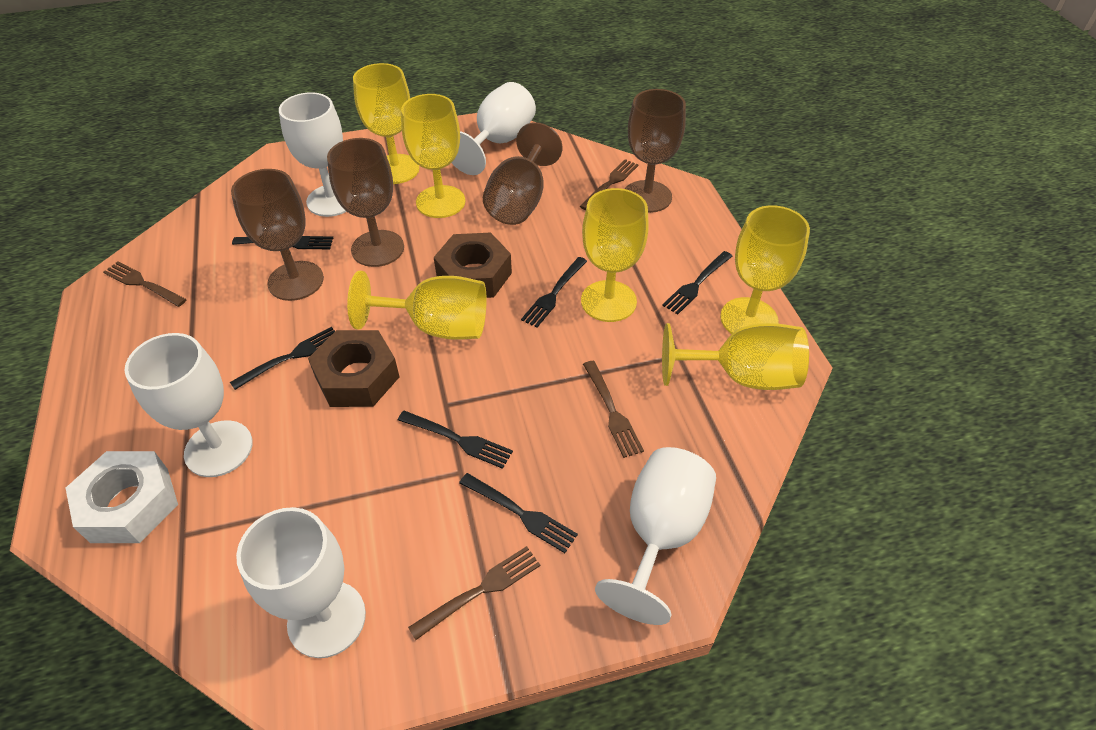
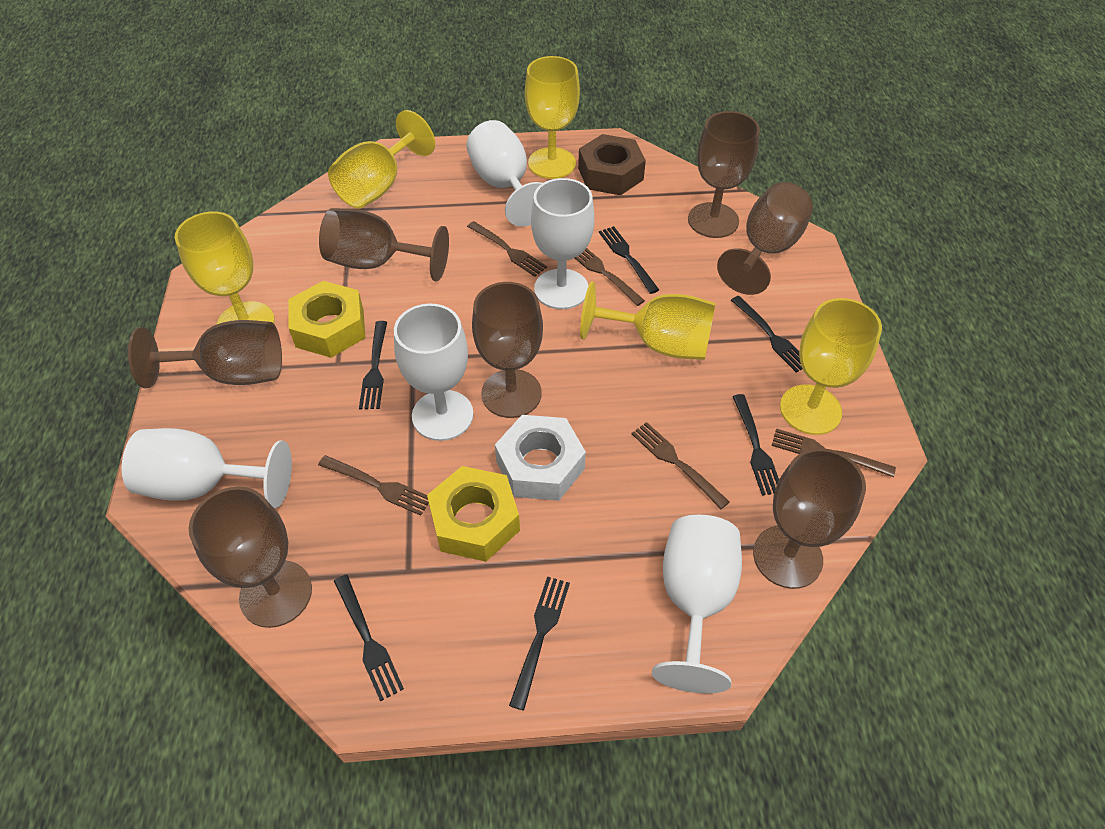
brown fork: [103,261,187,307] [408,546,540,640] [580,159,638,210] [583,361,644,458] = 4 -> [318,455,429,516] [467,221,547,277] [575,248,645,306] [631,422,730,509] [772,429,896,477] = 5
brown goblet: [231,169,324,301] [327,138,404,267] [483,122,562,225] [625,89,686,213] = 4 -> [128,320,282,388] [189,486,312,628] [319,208,449,282] [472,282,543,418] [688,111,760,238] [717,182,813,295] [753,448,866,589] = 7
brown nut: [308,330,399,407] [434,233,512,298] = 2 -> [578,134,646,195] = 1
yellow goblet: [347,271,487,340] [353,63,420,184] [401,94,466,218] [581,188,649,322] [662,323,809,390] [720,205,810,334] = 6 -> [175,212,275,325] [328,110,435,208] [525,56,580,179] [580,281,716,360] [780,298,882,435] = 5
yellow nut: none = 0 -> [289,281,365,358] [427,466,520,562] = 2

